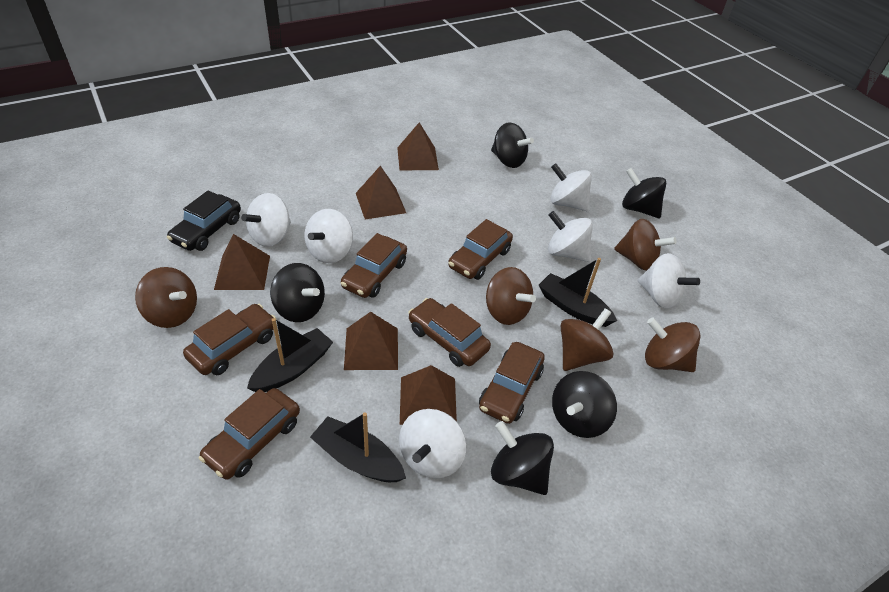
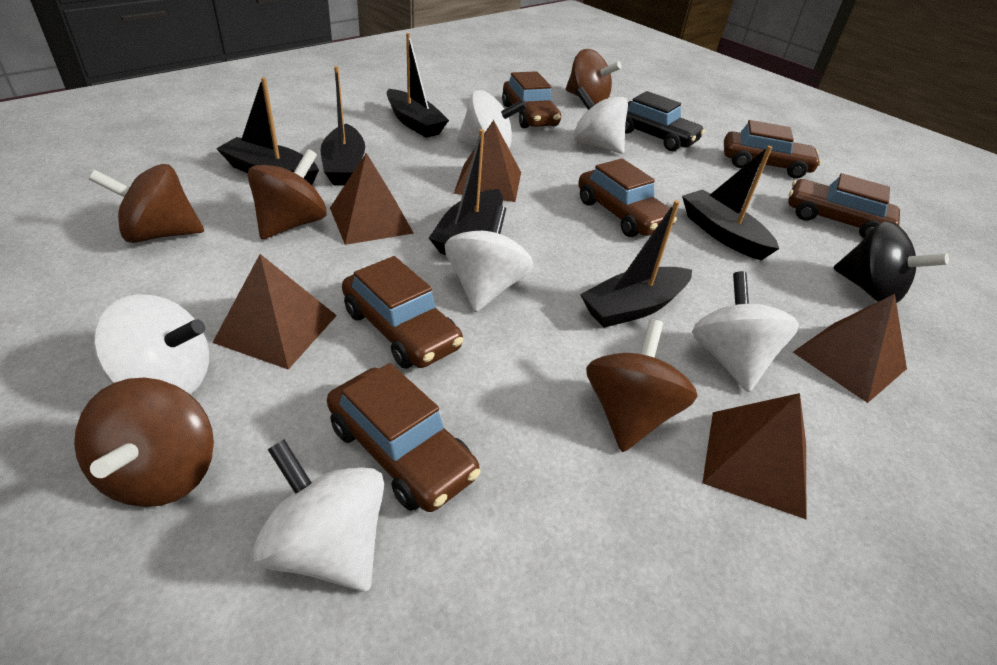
black boat: [247,318,333,392] [310,412,406,482] [539,258,617,327] = 3 -> [216,77,319,185] [320,66,365,185] [387,33,449,138] [429,129,503,255] [580,200,692,328] [682,146,779,260] = 6
black spinning top: [270,263,325,322] [491,122,534,168] [491,421,554,495] [552,371,617,438] [622,168,666,218] = 5 -> [834,221,949,303] = 1

